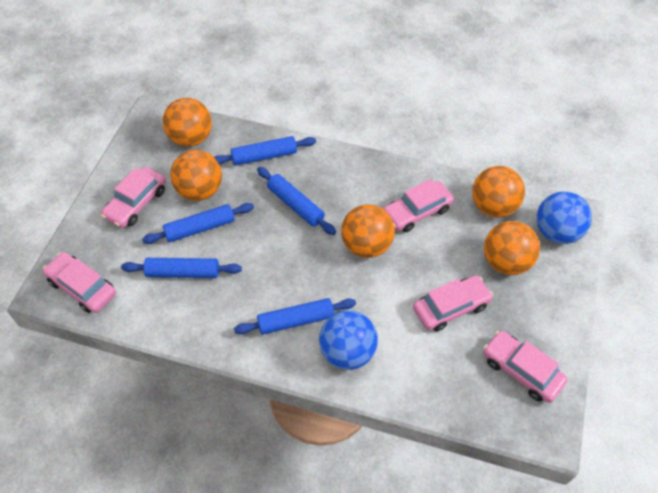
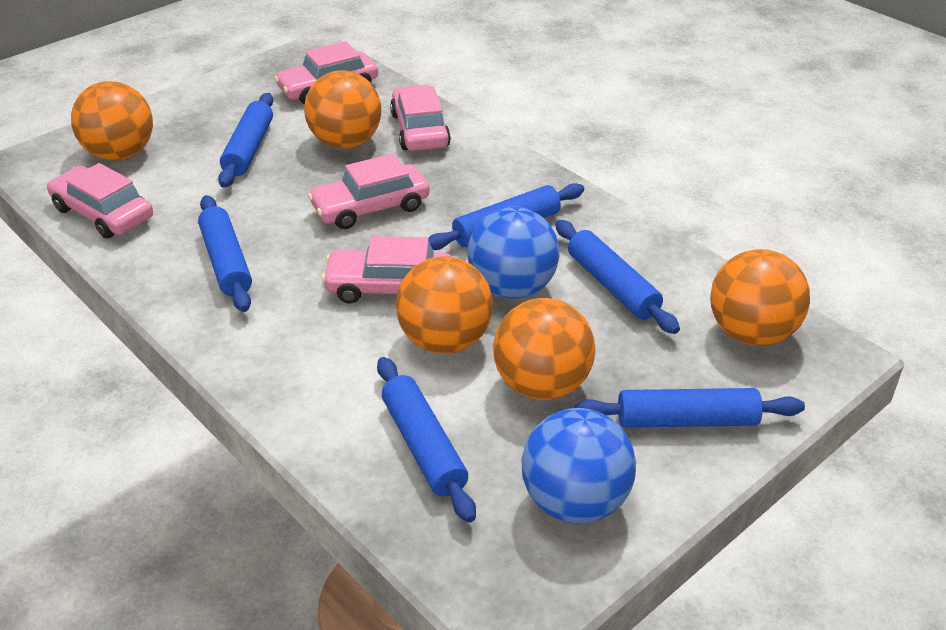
blue rolling pin: [121,258,242,278] [142,203,254,244] [214,136,316,166] [234,298,356,334] [257,167,336,235] = 5 -> [198,195,252,312] [218,93,273,188] [377,357,476,523] [428,183,584,250] [555,220,680,334] [574,388,805,428] = 6

